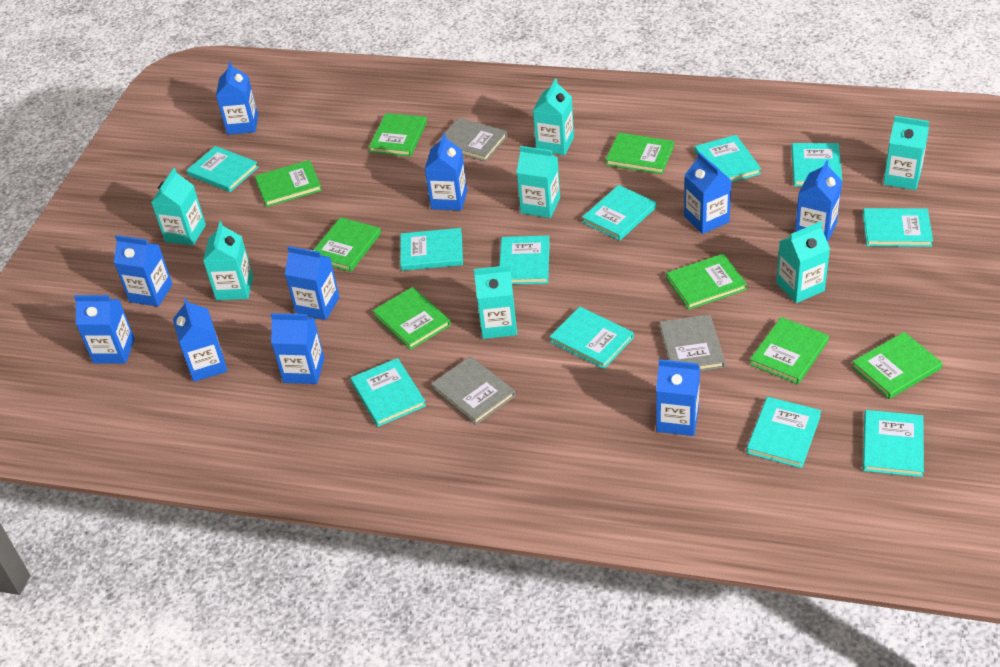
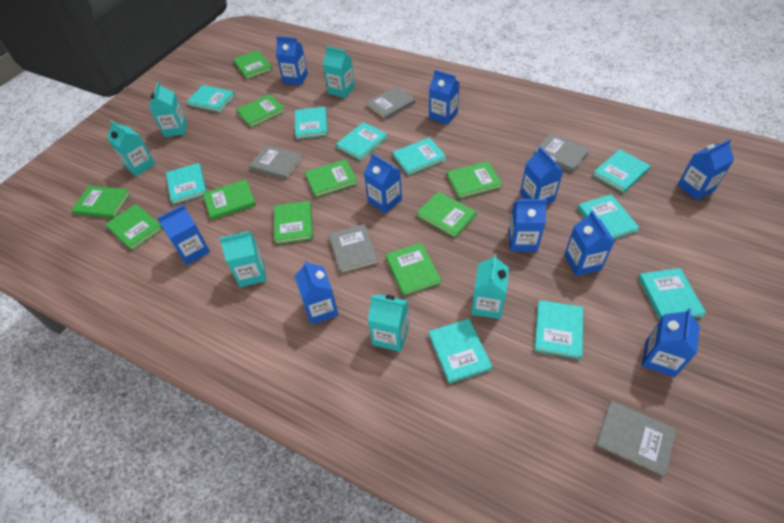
green book: [255,160,322,207] [314,217,381,272] [369,113,427,157] [373,287,451,350] [606,133,674,174] [666,254,747,310] [750,317,829,384] [852,332,942,399] = 8 -> [71,186,131,218] [105,204,163,251] [203,179,256,220] [233,50,273,80] [236,94,285,128] [274,201,313,244] [305,159,358,198] [386,243,441,296] [417,191,477,238] [447,161,502,199] = 10
grey book: [431,356,515,425] [437,118,507,162] [659,314,725,371] = 3 -> [249,145,303,180] [329,224,378,274] [366,86,415,120] [533,133,590,173] [596,401,677,477] = 5
turquoise book: [187,146,258,192] [351,358,426,427] [400,228,463,271] [499,235,550,285] [550,307,634,369] [582,185,656,241] [694,135,761,182] [747,397,821,468] [791,143,842,187] [863,208,933,247] [863,410,924,477] = 11 -> [166,163,207,205] [186,85,235,113] [295,107,328,139] [336,122,388,161] [393,138,446,176] [429,319,492,384] [534,300,583,359] [578,194,640,239] [593,149,651,193] [638,268,706,320] = 10
turquoise carton: [151,168,206,246] [203,221,253,300] [474,265,517,339] [516,146,560,218] [533,78,574,155] [776,222,830,303] [883,116,929,190] = 7 -> [107,120,155,176] [149,82,187,137] [219,231,267,287] [323,46,355,98] [368,294,409,352] [471,254,509,319] = 6

